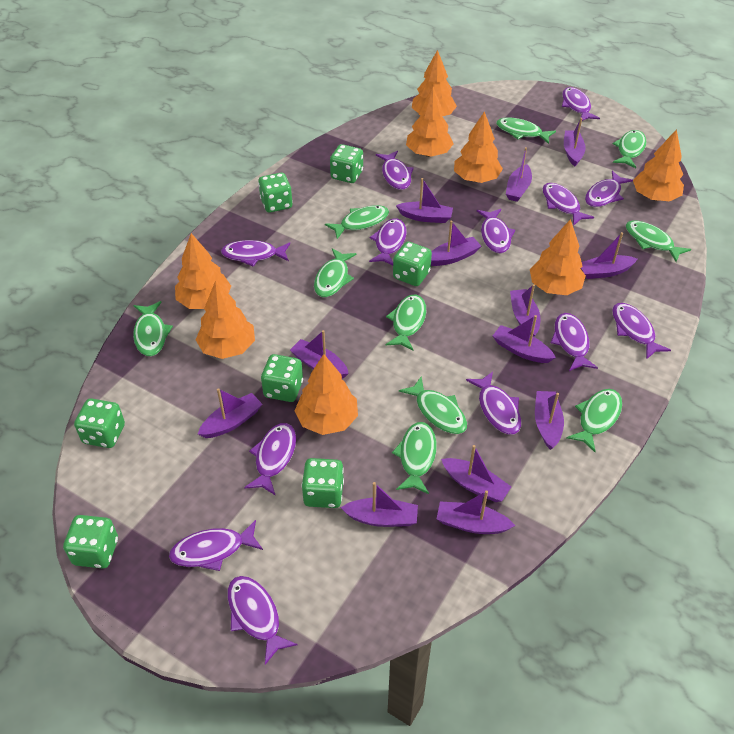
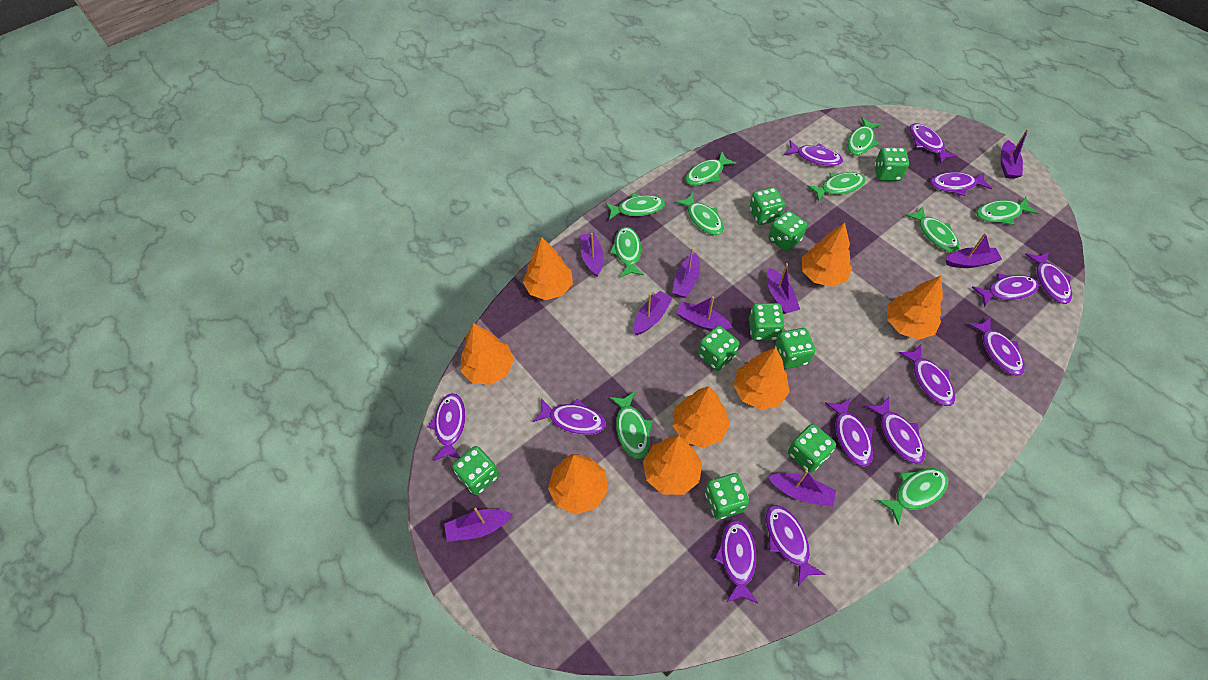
green dice: [63,515,118,569] [74,398,125,448] [258,173,293,213] [261,354,303,402] [302,458,344,508] [330,144,363,183] [393,241,432,286] = 7 -> [453,446,499,495] [698,326,739,371] [705,473,749,520] [749,187,785,225] [749,303,785,340] [768,211,807,252] [775,328,815,369] [788,424,836,473] [874,147,909,181] = 9
purple boat: [198,388,262,438] [290,330,349,379] [341,482,418,527] [396,178,453,223] [431,221,481,266] [437,490,515,534] [441,445,511,502] [493,315,556,363] [506,147,532,202] [510,284,540,337] [535,391,564,450] [564,118,585,167] [581,232,637,279] = 13 -> [444,508,513,542] [580,232,604,277] [633,291,673,335] [672,248,700,298] [676,296,733,331] [767,263,800,314] [768,470,836,507] [945,233,1002,268] [1001,129,1029,179] = 9

